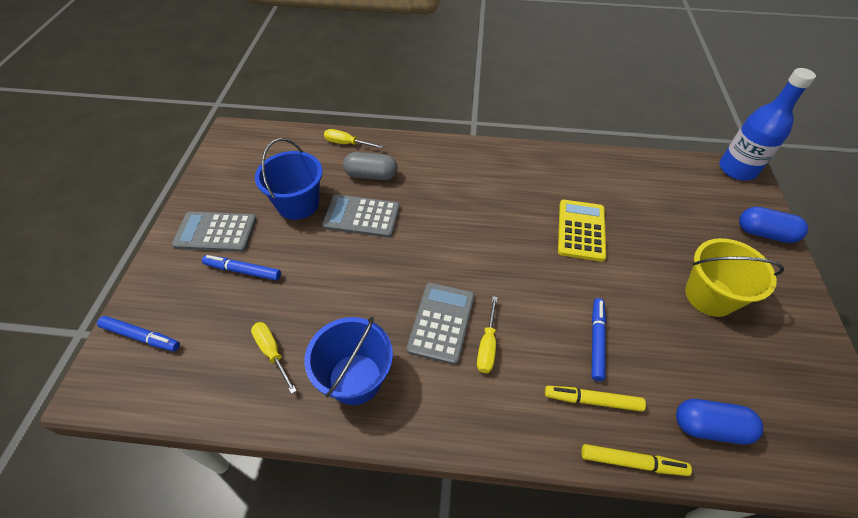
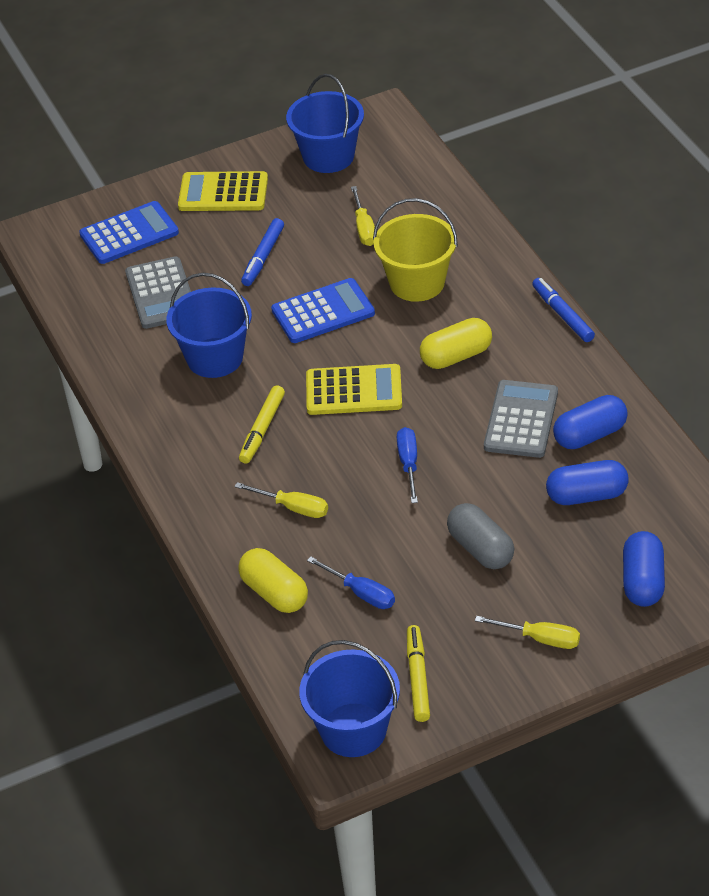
blue bottle: [719,68,816,180] = 1 -> none = 0
blue bucket: [255,138,323,220] [304,317,393,405] = 2 -> [166,273,252,378] [286,74,364,173] [299,640,400,757] = 3
blue calculator: none = 0 -> [79,201,179,264] [271,278,375,343] = 2
blue capsule: [676,399,763,445] [739,207,808,243] = 2 -> [546,460,629,505] [553,395,628,449] [623,531,665,607] = 3
blue marker: [97,316,180,351] [202,255,281,281] [592,298,606,381] = 3 -> [241,218,284,286] [532,278,595,342] = 2
blue screwdriver: none = 0 -> [307,557,395,609] [397,427,418,503] = 2
grey calculator: [172,212,256,252] [322,194,400,238] [406,283,474,365] = 3 -> [125,256,191,329] [484,380,558,458] = 2
yellow calculator: [558,200,606,262] = 1 -> [178,171,268,211] [306,364,402,415] = 2
yellow capsule: none = 0 -> [238,548,308,613] [420,318,492,369] = 2

